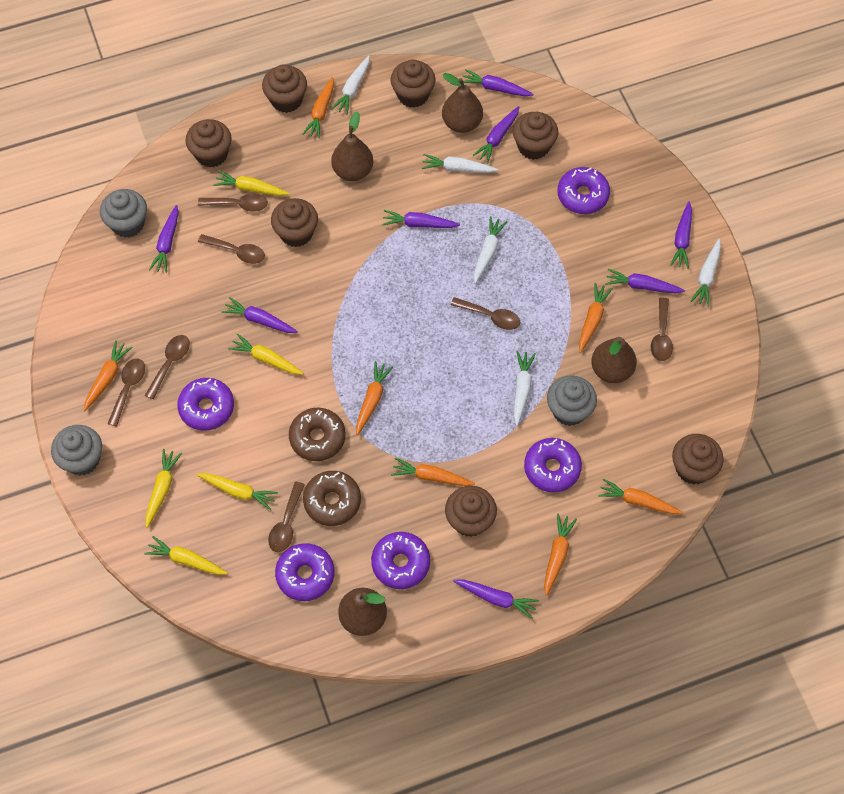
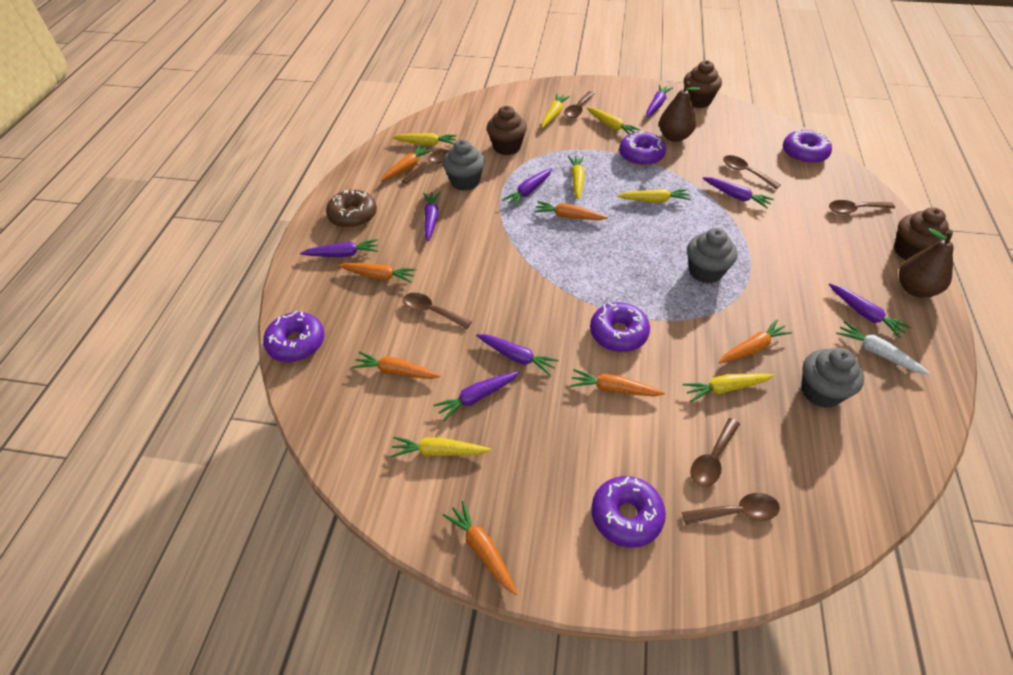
brown cupcake: [186,119,232,167] [262,65,307,113] [271,198,318,247] [391,59,436,108] [445,485,497,537] [513,112,558,160] [672,434,724,485] = 7 -> [487,106,527,155] [684,60,722,108] [894,207,950,260] = 3
brown donut: [289,407,346,461] [303,471,361,526] = 2 -> [326,190,377,228] = 1
brown pear: [331,111,373,181] [338,588,387,636] [442,73,483,133] [591,337,637,383] = 4 -> [659,81,700,142] [899,228,954,298] = 2
white carrot: [331,56,370,115] [422,154,498,173] [474,216,508,283] [514,351,536,426] [691,239,721,307] = 5 -> [836,321,930,375] = 1
yellow carrot: [145,449,182,528] [145,536,228,575] [196,473,278,510] [213,171,290,196] [228,334,304,375] = 5 -> [390,437,491,457] [392,133,457,146] [542,94,570,128] [568,156,585,200] [587,107,641,134] [617,189,691,203] [683,373,774,402] = 7

